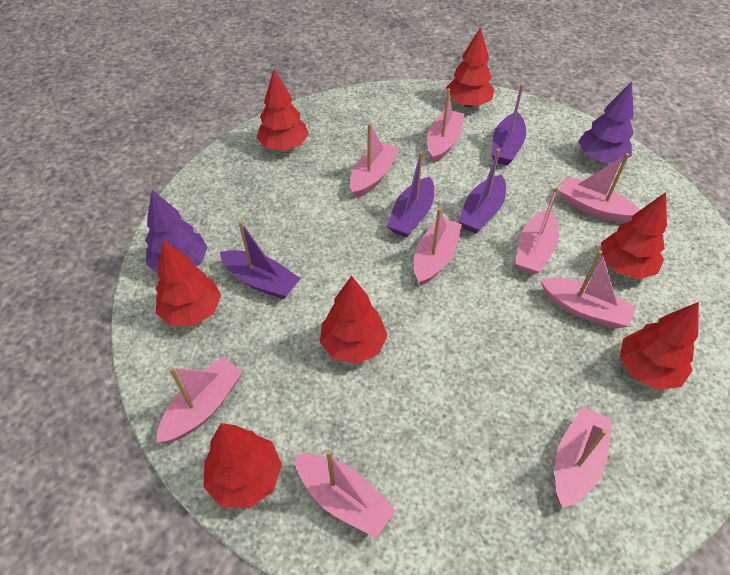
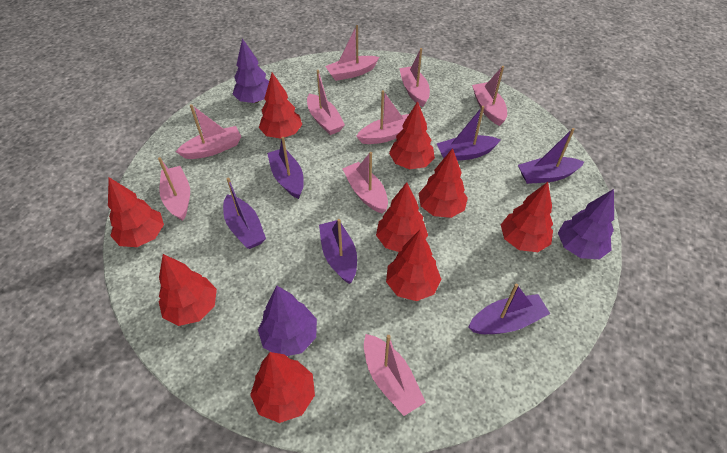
purple boat: [220,221,301,299] [387,152,434,238] [458,149,506,233] [491,83,526,165] = 4 -> [223,177,266,249] [267,137,304,199] [319,219,357,284] [436,106,501,161] [468,284,550,334] [518,128,584,184] = 6
purple tree: [145,190,208,273] [578,81,634,163] = 2 -> [233,38,269,103] [258,286,317,356] [558,189,614,259] = 3
red tree: [155,239,221,326] [204,423,282,508] [257,70,309,151] [320,275,388,364] [446,27,494,107] [601,192,667,279] [620,302,699,390] = 7 -> [108,177,164,247] [159,254,217,326] [250,352,315,423] [259,72,302,139] [376,182,428,252] [386,230,442,301] [389,101,435,169] [419,148,468,218] [501,182,553,252] = 9

